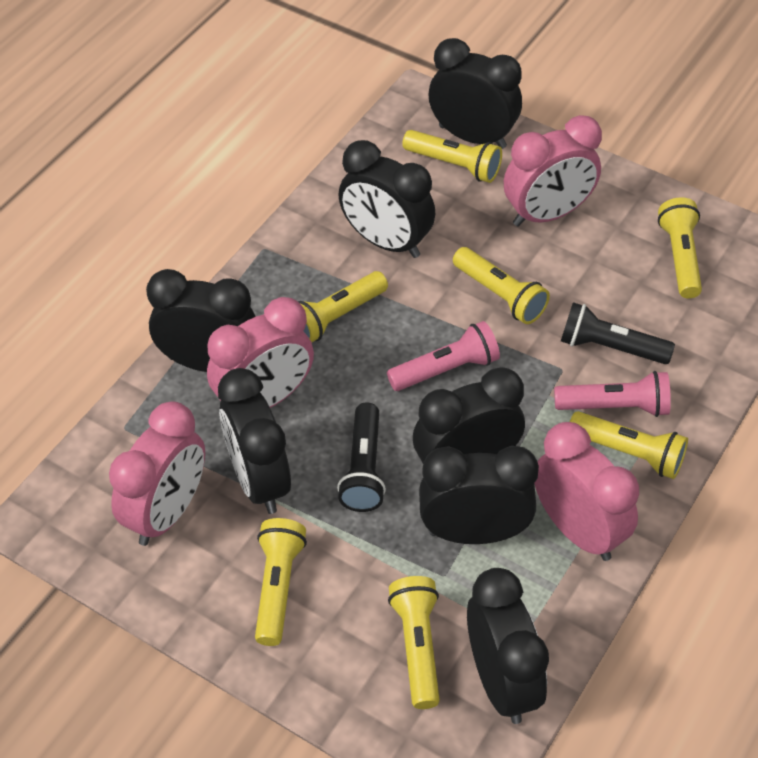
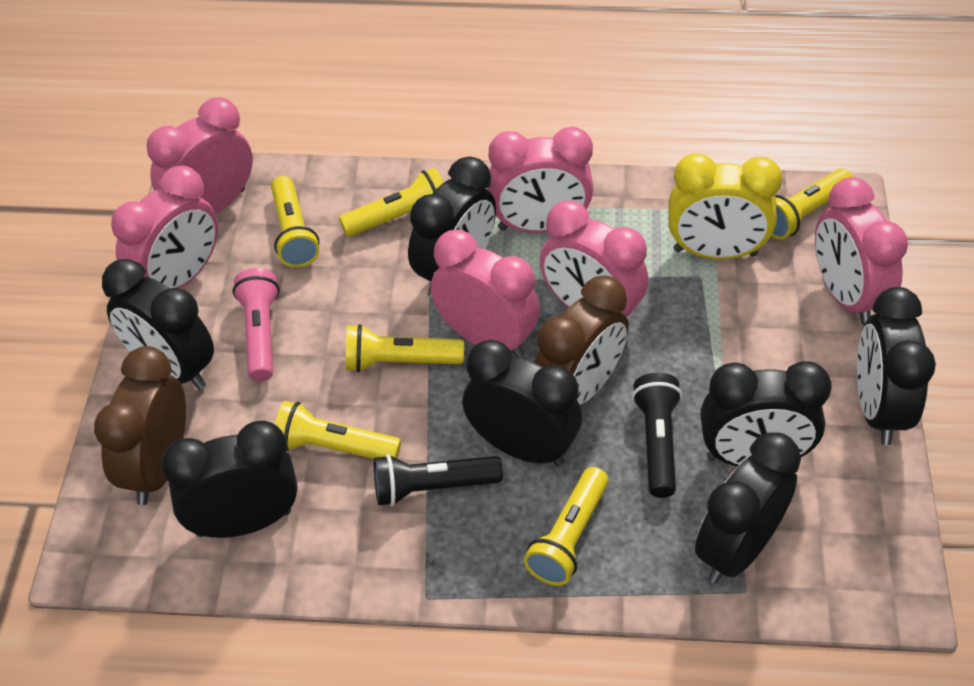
brown clock: none = 0 -> [94,346,186,505] [534,275,629,407] = 2
pink clock: [109,402,205,546] [207,297,314,408] [504,115,602,227] [534,422,639,561] = 4 -> [111,166,218,288] [147,97,253,214] [430,229,540,358] [488,127,594,233] [540,200,648,317] [815,177,908,325] = 6
pink flashlight: [387,321,500,391] [554,371,671,417] = 2 -> [232,268,280,382] = 1
yellow clock: none = 0 -> [668,153,782,260] = 1
yellow flashlight: [255,518,307,646] [298,271,388,342] [388,576,440,709] [402,130,502,183] [453,247,550,324] [570,411,688,479] [658,197,702,298] = 7 -> [271,176,320,268] [275,401,401,459] [339,168,444,237] [346,324,464,372] [524,467,608,586] [771,168,853,239] = 6

